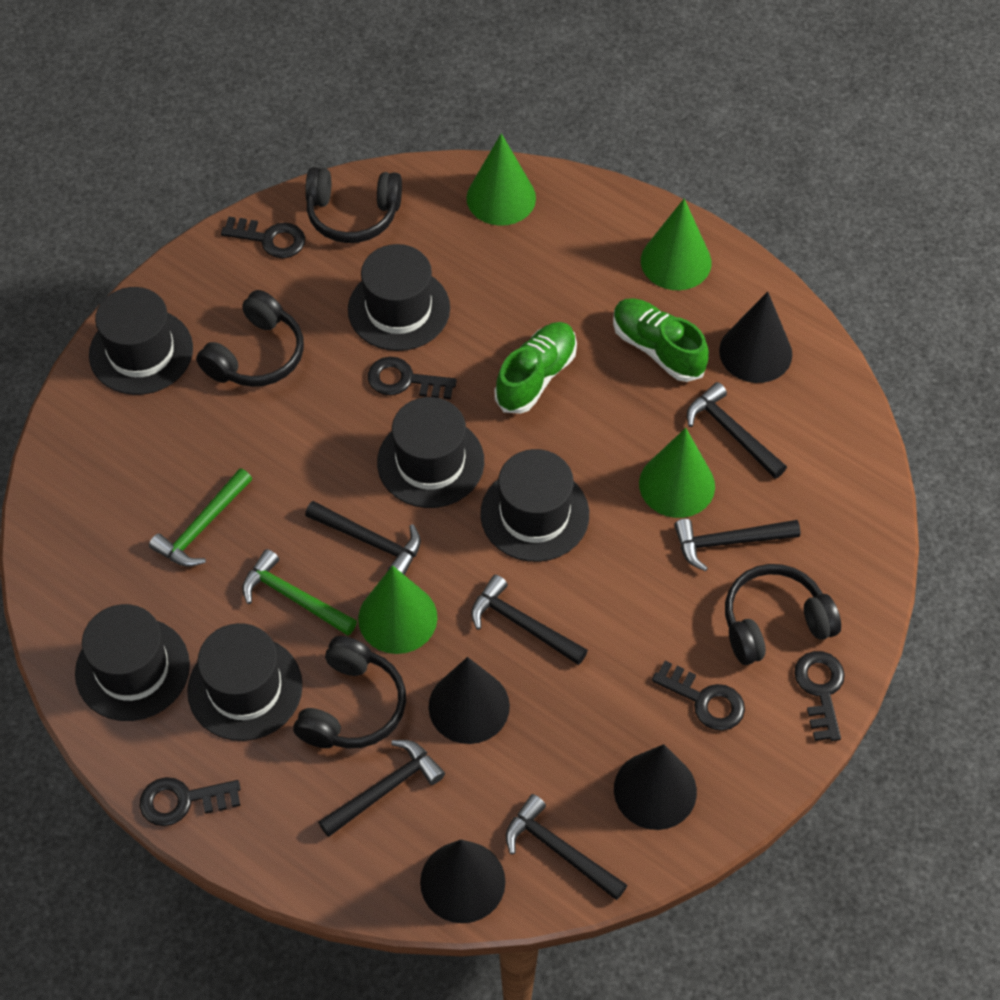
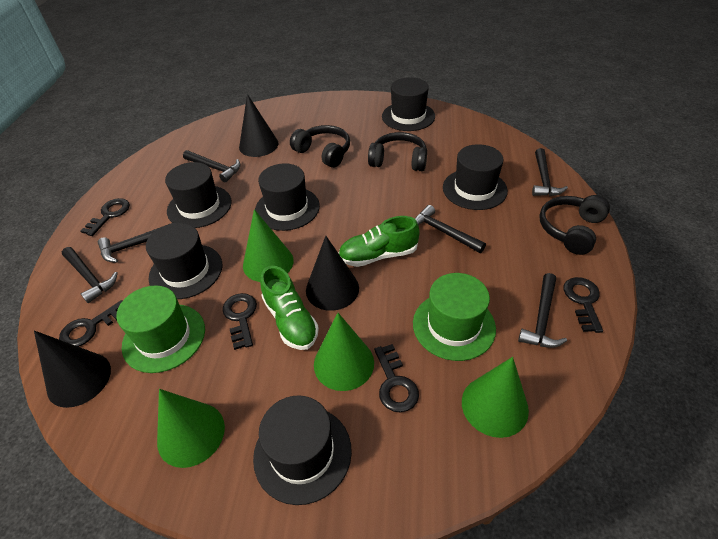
black cone: [420,840,505,923] [429,657,510,744] [614,744,697,830] [719,292,792,383] = 4 -> [34,331,111,408] [239,94,279,157] [306,236,359,311] = 3
black headphones: [196,290,304,387] [293,636,406,749] [305,167,402,243] [725,564,841,665] = 4 -> [290,125,350,168] [368,132,427,171] [539,195,610,255] = 3
green hammer: [149,468,252,567] [242,549,357,636] = 2 -> none = 0
green hat: none = 0 -> [116,286,205,373] [413,273,496,361] = 2

